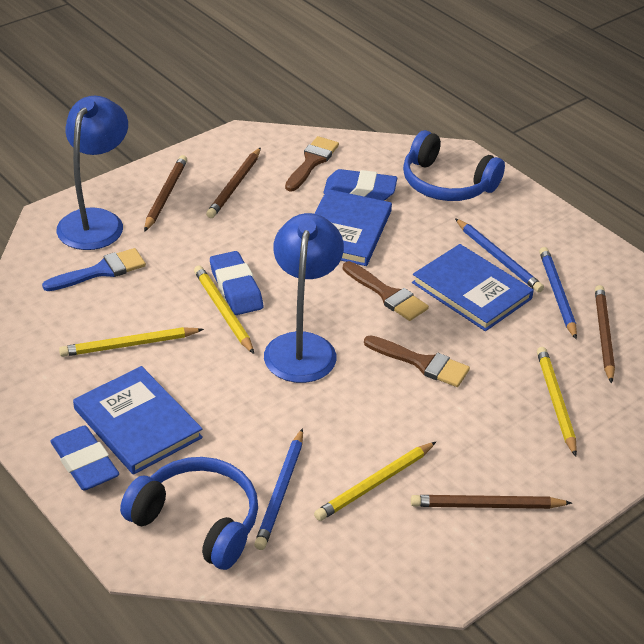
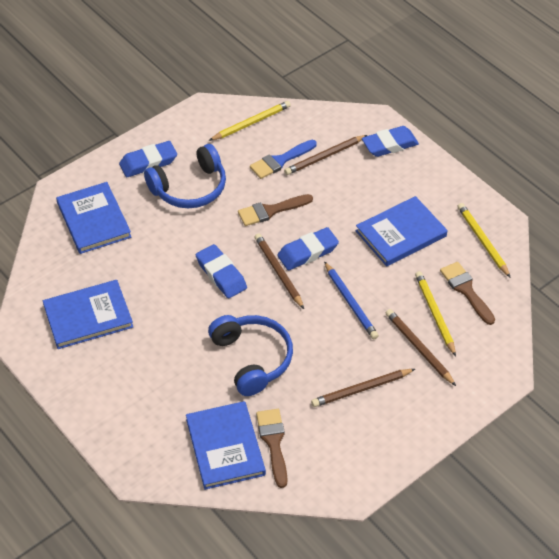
blue book: [73,366,203,475] [315,189,392,266] [412,244,534,331] = 3 -> [43,280,133,349] [56,182,131,254] [186,401,266,490] [356,196,448,266] = 4
blue eraser: [50,426,119,490] [210,251,263,315] [323,169,397,201] = 3 -> [119,141,177,177] [196,244,247,298] [277,227,339,270] [362,126,419,157] = 4
blue lamp: [56,96,128,250] [264,213,344,383] = 2 -> none = 0
blue pencil: [254,428,303,550] [455,218,544,293] [539,247,577,339] = 3 -> [324,261,379,339] = 1
yellow pencil: [59,327,204,357] [194,265,254,354] [314,442,436,521] [537,347,577,457] = 4 -> [209,101,291,141] [415,271,456,356] [457,203,511,278] = 3

